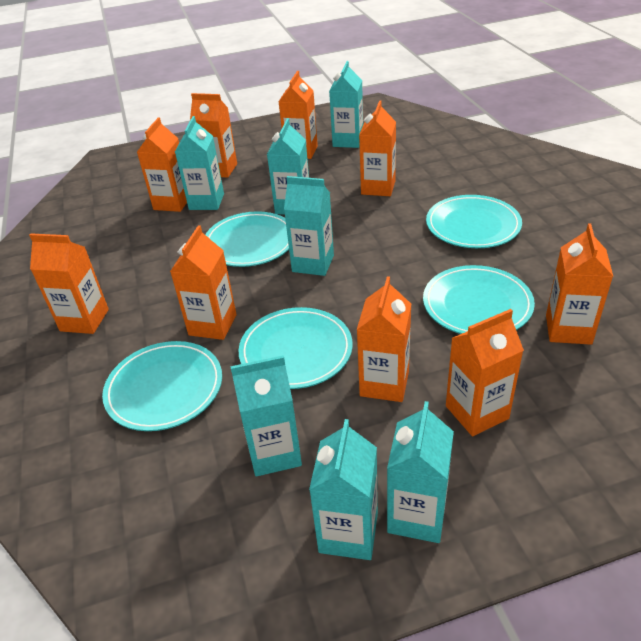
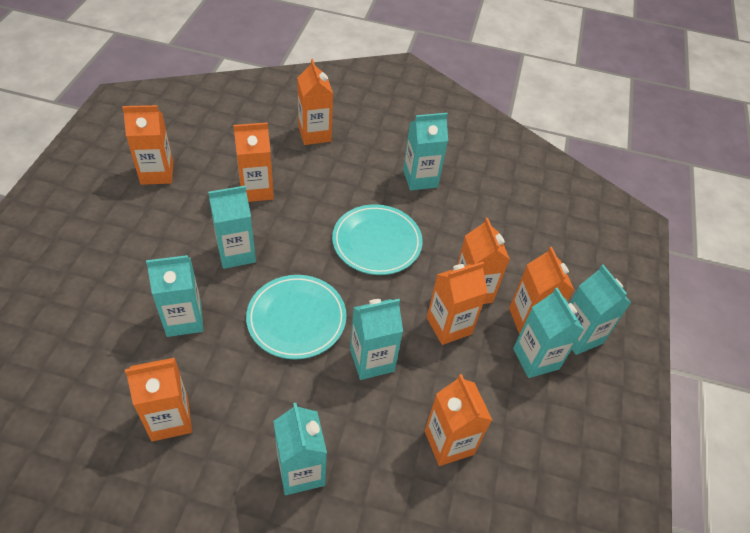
orange carton: [29,233,109,334] [137,117,187,212] [170,225,237,340] [190,93,237,178] [278,71,318,159] [357,276,411,402] [359,100,396,196] [446,309,524,436] [546,223,613,345] = 9 -> [122,105,174,185] [125,358,192,441] [233,122,274,202] [297,59,333,145] [425,374,492,466] [427,262,488,345] [457,218,510,304] [509,247,574,335] = 8
turquoise plate: [102,341,222,431] [205,211,289,267] [238,307,353,389] [423,265,535,334] [426,195,522,248] = 5 -> [246,275,346,359] [332,204,422,275] = 2

